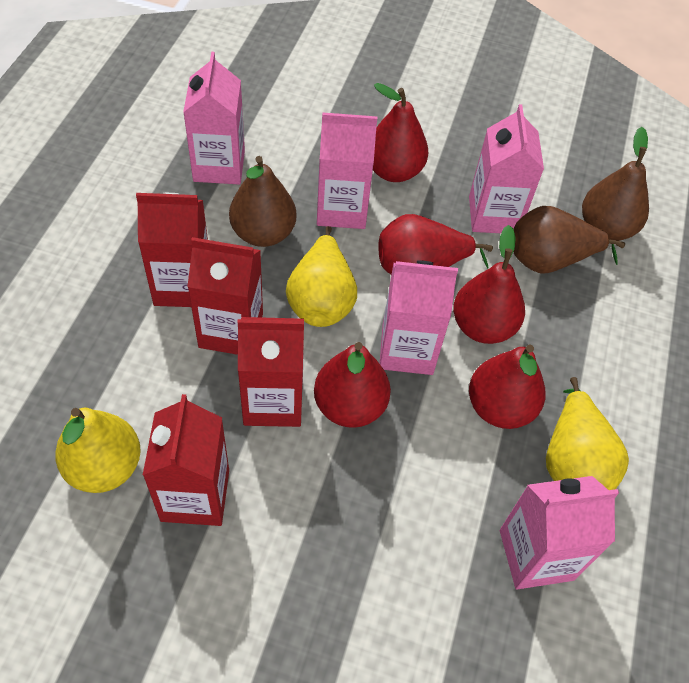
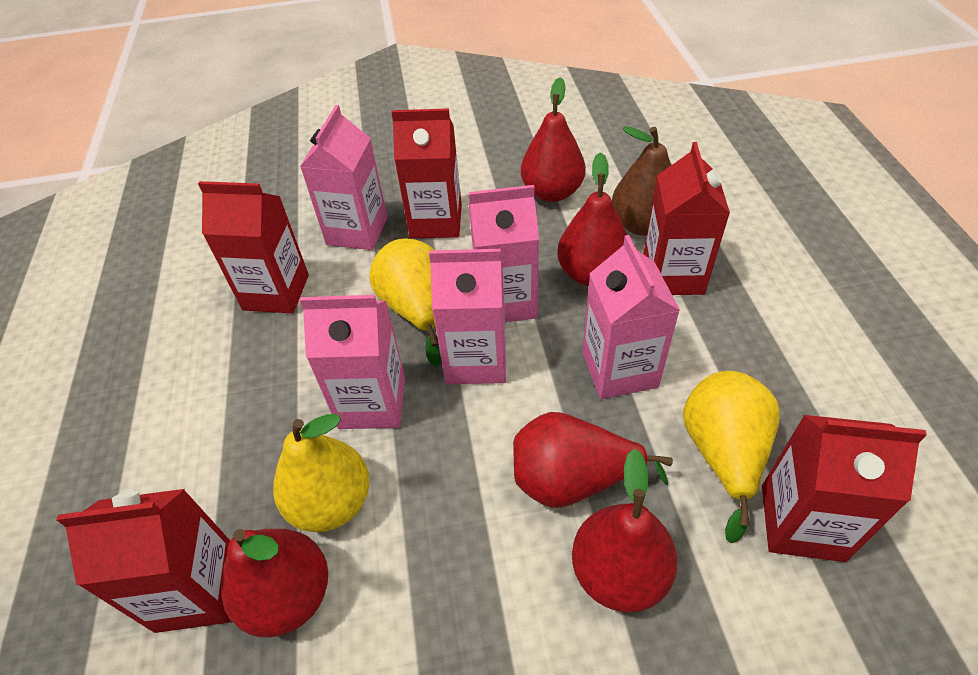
brown pear: [229,156,297,247] [513,206,625,273] [582,127,649,241] = 3 -> [612,126,671,236] = 1
red carton: [136,193,208,307] [143,394,229,526] [187,237,263,355] [238,317,304,427] = 4 -> [56,489,230,633] [198,181,309,313] [391,109,462,238] [643,142,730,295] [762,415,927,562] = 5

